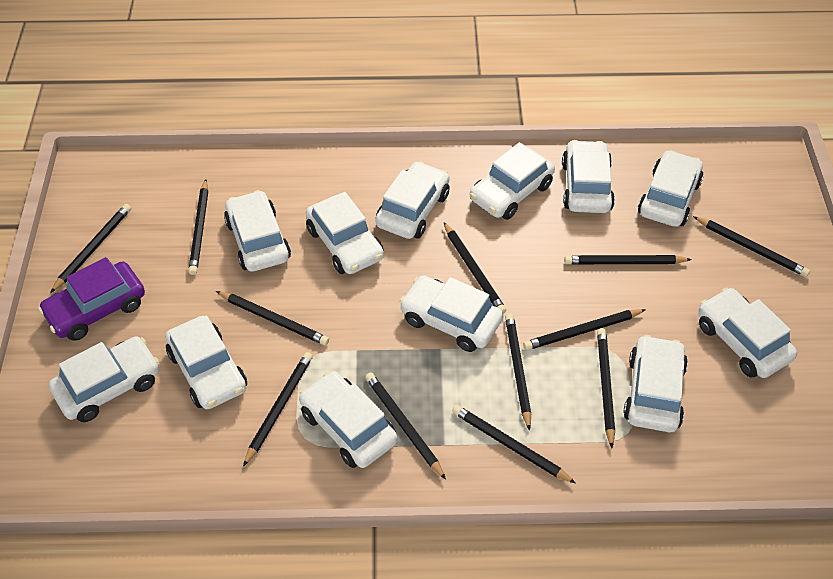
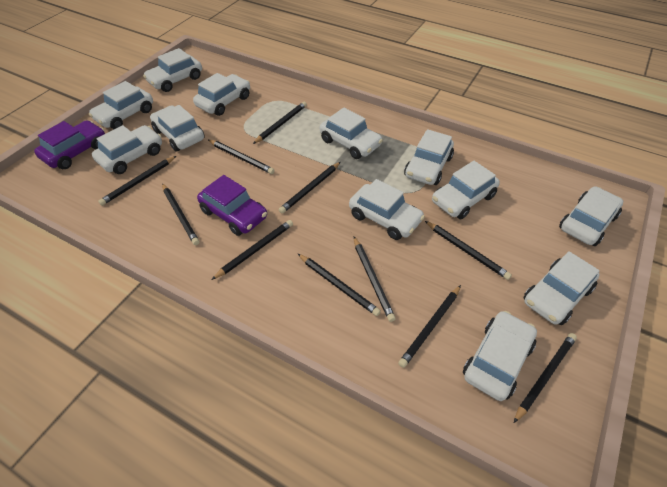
black pencil: [50,204,131,293] [188,179,208,275] [216,291,329,345] [243,352,313,467] [365,372,446,480] [444,222,507,314] [452,405,576,484] [505,313,531,431] [523,309,646,350] [564,255,692,264] [597,328,615,448] [693,216,810,277] = 12 -> [98,156,176,206] [162,183,199,245] [208,140,275,174] [211,220,293,280] [253,102,307,144] [279,162,341,213] [298,254,381,316] [354,237,396,322] [398,285,461,368] [425,221,512,280] [514,333,577,423] = 11
purple car: [38,257,145,341] = 1 -> [34,120,105,169] [197,175,267,236] = 2

